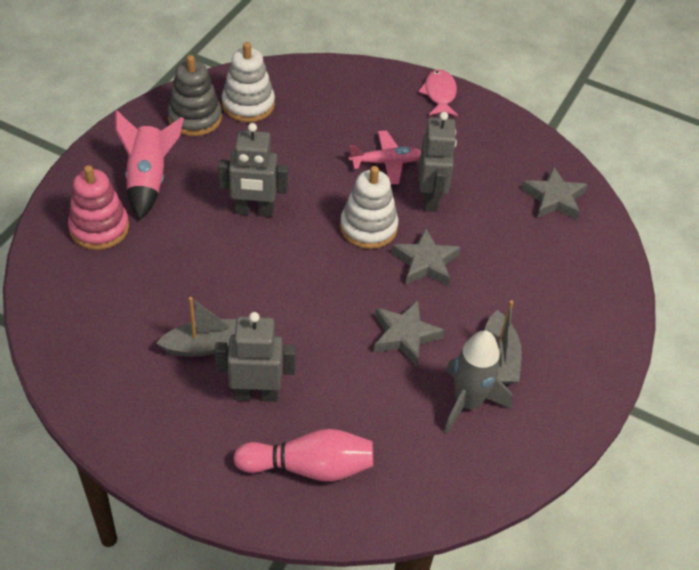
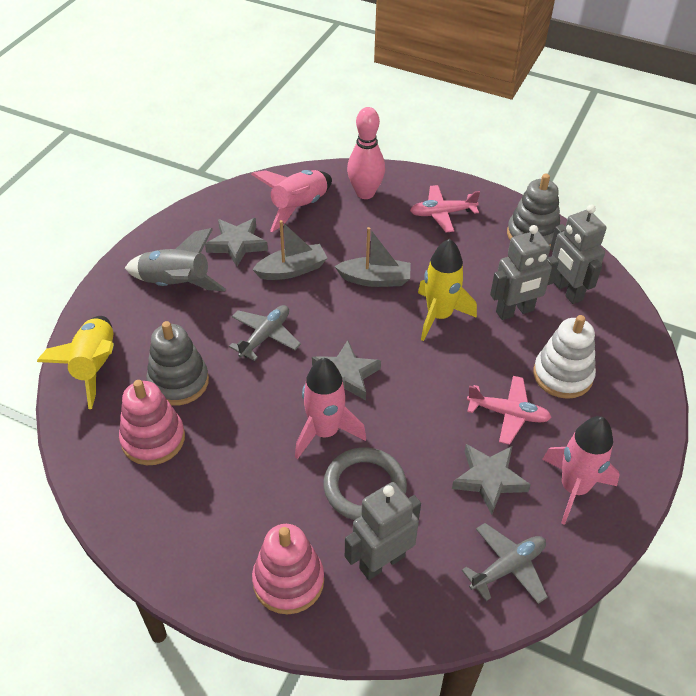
grey plane: none = 0 -> [229,305,301,361] [462,523,548,604] = 2
grey ring: none = 0 -> [323,447,407,520] = 1
grey stacking toy: [167,55,222,136] = 1 -> [146,321,209,406] [507,174,560,246] = 2
pink fish: [418,69,458,116] = 1 -> none = 0
pink plane: [349,131,421,185] = 1 -> [410,185,480,232] [467,376,552,445] = 2
pink rocket: [115,110,184,220] = 1 -> [251,170,332,232] [295,358,366,459] [542,416,620,525] = 3
pink stacking toy: [68,165,129,250] = 1 -> [119,380,185,465] [252,524,324,614] = 2
white stacking toy: [222,42,275,122] [340,166,399,249] = 2 -> [533,315,596,399] = 1
yellow rocket: none = 0 -> [37,316,114,409] [418,239,477,341] = 2

